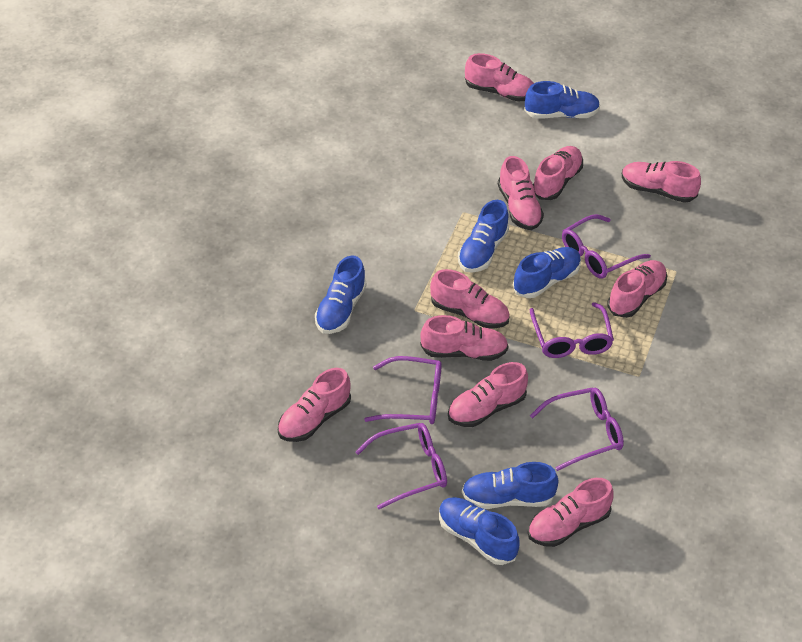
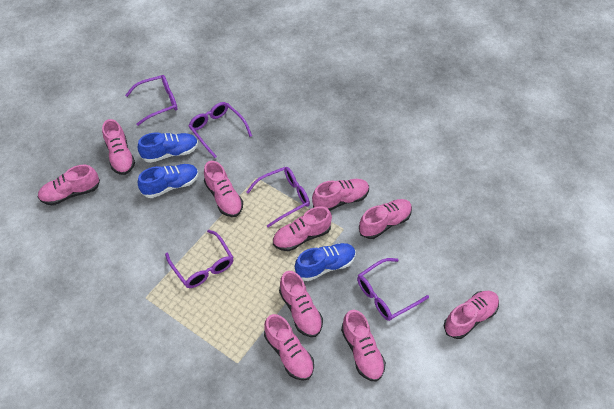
blue shoe: [315,256,367,334] [439,497,519,565] [458,200,509,273] [462,462,559,509] [513,247,581,298] [524,81,600,119] = 6 -> [138,132,198,163] [138,164,199,198] [295,243,356,281] = 3

